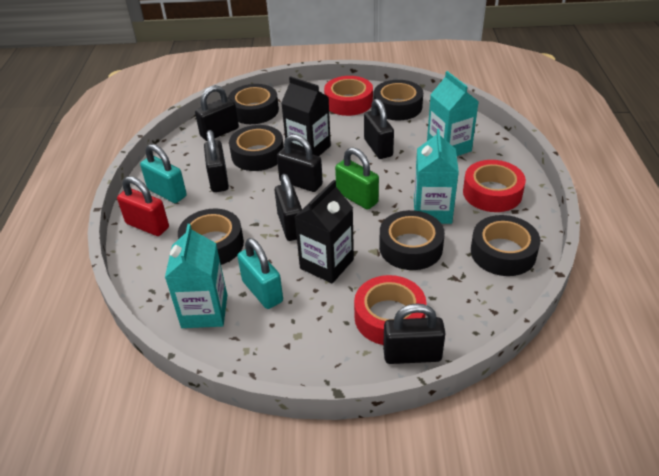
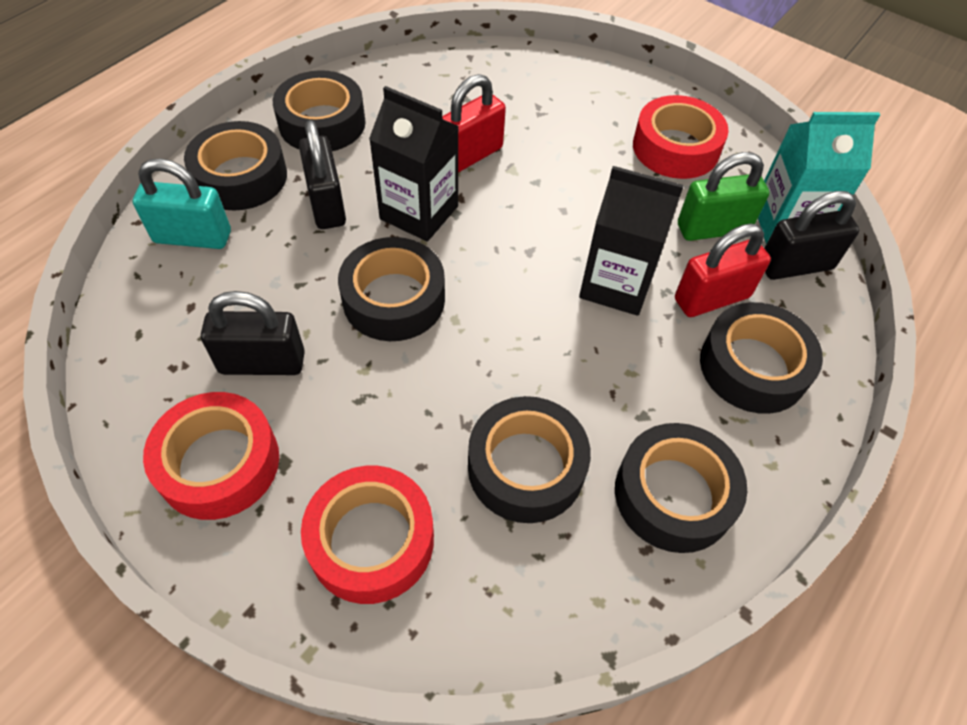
black padlock: [195,85,239,141] [204,130,229,192] [275,174,302,241] [277,134,323,192] [364,99,394,159] [383,303,446,364] = 6 -> [201,291,305,375] [299,120,346,229] [764,191,859,280] = 3
red padlock: [117,176,169,236] = 1 -> [442,74,506,173] [675,224,771,317] = 2
turquoise carton: [165,224,227,328] [414,129,459,224] [427,71,479,156] = 3 -> [758,112,880,244] = 1
turquoise padlock: [140,144,187,203] [237,238,283,309] = 2 -> [133,159,231,249] = 1

